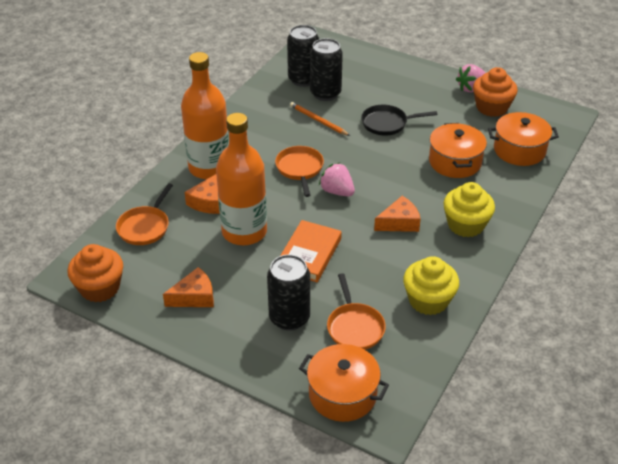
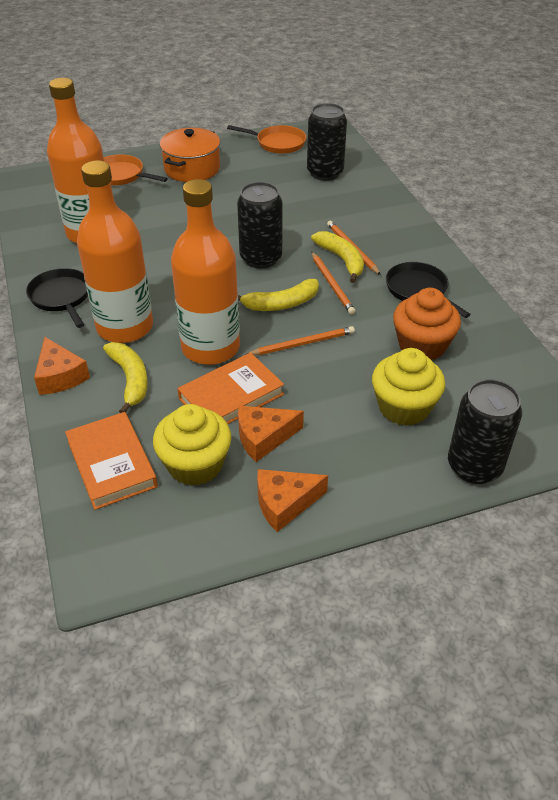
black pan: [361,105,437,136] = 1 -> [26,268,88,328] [386,262,471,318] = 2
orange book: [280,220,342,282] = 1 -> [65,412,158,510] [177,353,284,424] = 2
orange bottle: [181,52,229,179] [216,113,267,245] = 2 -> [47,78,104,243] [77,160,153,343] [171,179,240,365] = 3
orange cupcake: [67,244,123,302] [473,67,518,117] = 2 -> [393,288,461,360] = 1
orange pan: [116,183,173,245] [275,146,324,197] [327,273,386,350] = 3 -> [103,154,168,185] [227,125,306,154] = 2
orange pencil: [290,102,350,136] = 1 -> [245,326,355,355] [311,252,355,315] [327,221,381,275] = 3
orange pot: [299,344,389,422] [429,123,487,178] [488,112,559,166] = 3 -> [160,128,220,182] = 1
pink strawberry: [319,163,355,196] [456,64,485,92] = 2 -> none = 0
yellow banana: none = 0 -> [103,342,148,413] [238,279,319,311] [311,231,364,283] = 3

